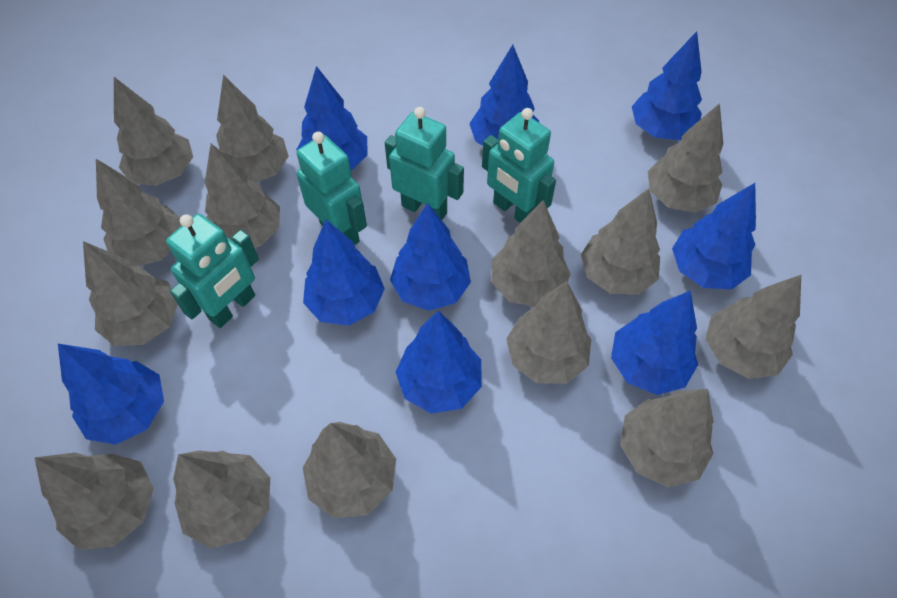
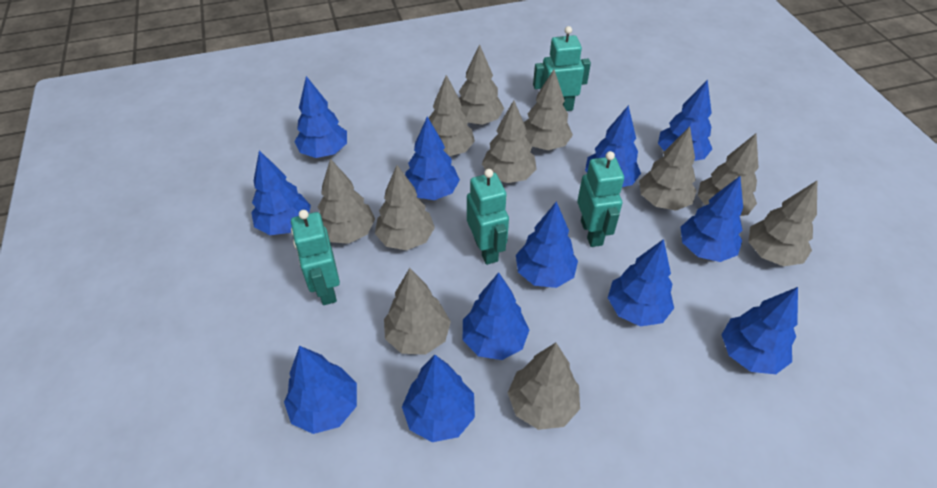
blue tree: [58,344,164,445] [296,66,368,171] [303,219,385,326] [390,203,471,311] [396,311,482,414] [469,44,539,145] [611,290,698,395] [632,31,702,140] [672,183,756,290] = 9 -> [251,150,311,235] [284,346,357,434] [294,76,347,158] [402,355,475,442] [405,117,460,200] [463,272,529,360] [516,201,578,288] [585,105,641,187] [608,239,674,326] [658,80,712,161] [680,176,743,262] [721,287,798,374] = 12
grey tree: [34,453,154,550] [83,241,178,346] [96,159,182,266] [114,77,193,186] [173,450,270,549] [205,144,280,248] [216,75,289,183] [303,422,396,518] [491,200,571,307] [506,281,591,384] [581,188,660,295] [620,389,714,487] [648,103,723,213] [705,275,801,379] = 14 -> [318,159,375,244] [375,165,435,250] [384,268,451,355] [429,75,475,156] [459,45,504,125] [482,100,537,183] [508,343,580,430] [524,69,573,150] [639,126,697,211] [698,133,759,216] [748,181,817,266] = 11

